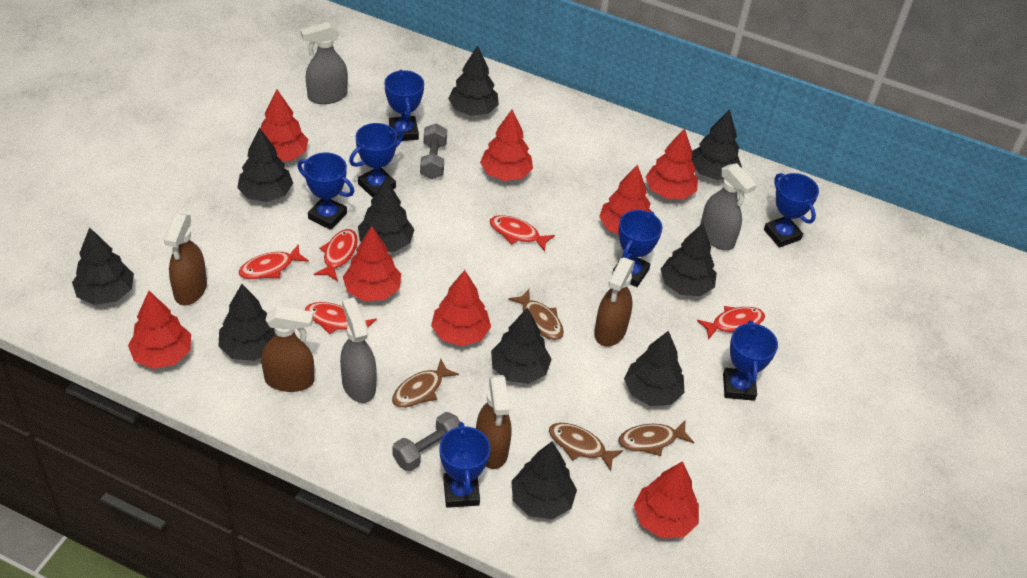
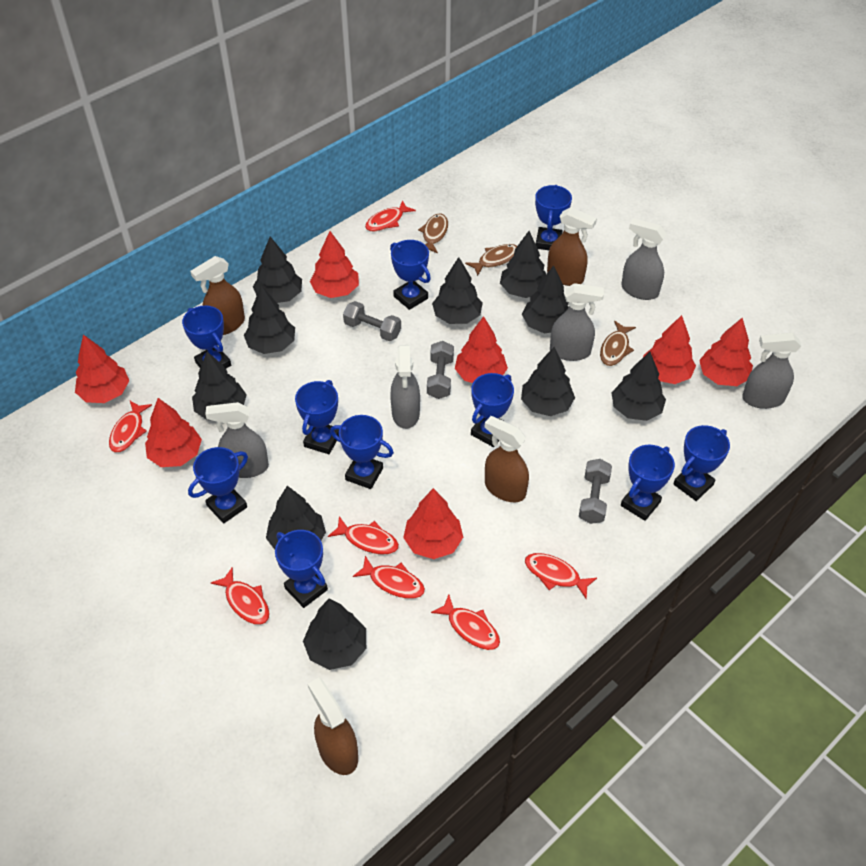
blue trophy: [297,152,354,230] [349,123,403,198] [384,70,424,141] [440,422,490,508] [612,210,662,287] [723,321,778,401] [764,173,819,248] = 7 -> [182,305,231,369] [188,447,248,523] [275,530,328,608] [295,380,339,454] [330,415,394,489] [390,240,431,310] [471,373,514,447] [535,185,572,250] [621,445,675,521] [674,425,730,501] = 10
brown fish: [392,359,459,408] [508,289,564,340] [549,423,623,471] [618,421,694,456] = 4 -> [418,214,448,254] [465,244,517,276] [600,321,636,366] = 3
grey dumbbell: [392,412,460,472] [420,124,447,179] = 2 -> [343,301,401,341] [427,341,454,399] [579,459,612,524] = 3
grey spray bottle: [301,22,348,104] [340,298,377,403] [701,163,757,250] = 3 -> [205,402,269,478] [390,345,420,429] [550,283,604,361] [621,218,666,300] [742,333,801,409] = 5
red fish: [239,244,309,279] [305,302,377,339] [314,229,358,281] [490,215,555,251] [697,306,765,340] = 5 -> [109,401,152,453] [211,567,269,625] [328,516,399,555] [353,556,425,599] [365,200,416,231] [431,595,500,650] [525,553,597,599] = 7
red tree: [128,291,191,369] [260,90,308,161] [343,226,401,301] [431,270,491,346] [480,109,533,181] [599,164,651,234] [634,461,699,538] [646,128,698,199] = 8 -> [75,334,129,403] [145,398,202,467] [310,231,359,298] [403,488,463,559] [455,316,508,383] [643,315,696,384] [699,318,753,386] = 7

